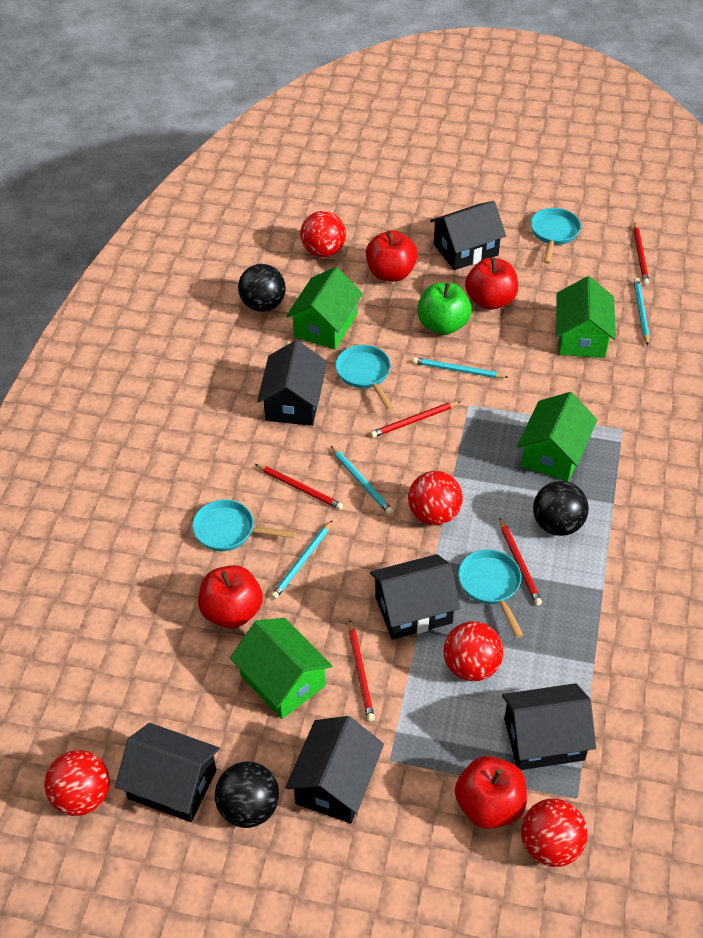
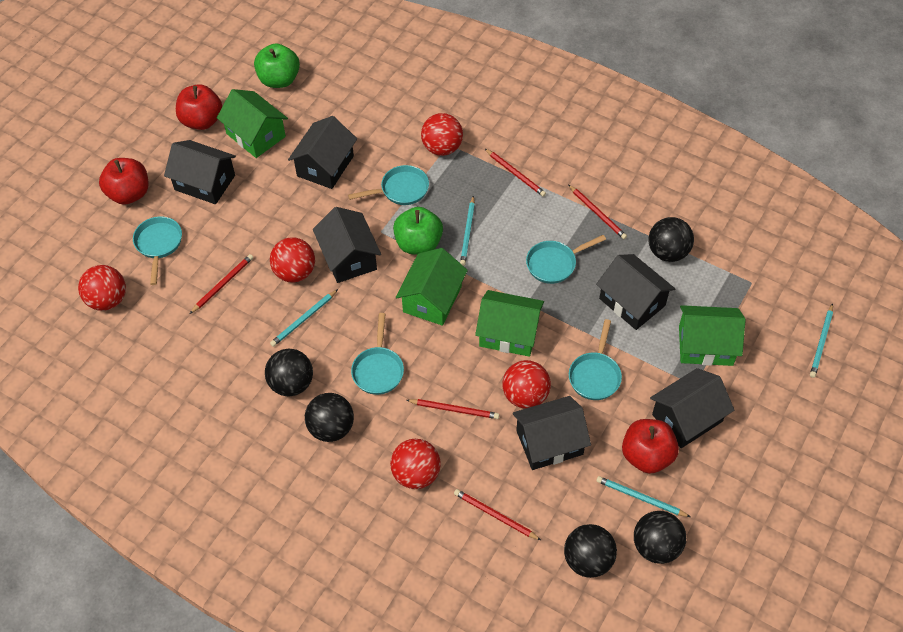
black ball: [215,761,279,828] [238,264,286,312] [533,481,589,536] = 3 -> [265,348,313,396] [305,393,354,442] [564,524,617,578] [634,511,686,564] [648,217,694,262] = 5
green apple: [417,282,472,335] = 1 -> [254,43,300,88] [393,207,443,255] = 2
red apple: [198,565,263,628] [366,231,418,282] [455,756,527,829] [465,258,518,310] = 4 -> [99,158,148,205] [176,84,222,130] [622,419,679,474] = 3
turquoise pan: [192,499,296,551] [335,345,394,411] [458,549,523,638] [531,208,581,264] = 4 -> [133,216,182,285] [348,165,429,205] [351,313,404,395] [526,235,606,284] [569,319,622,400] = 5

